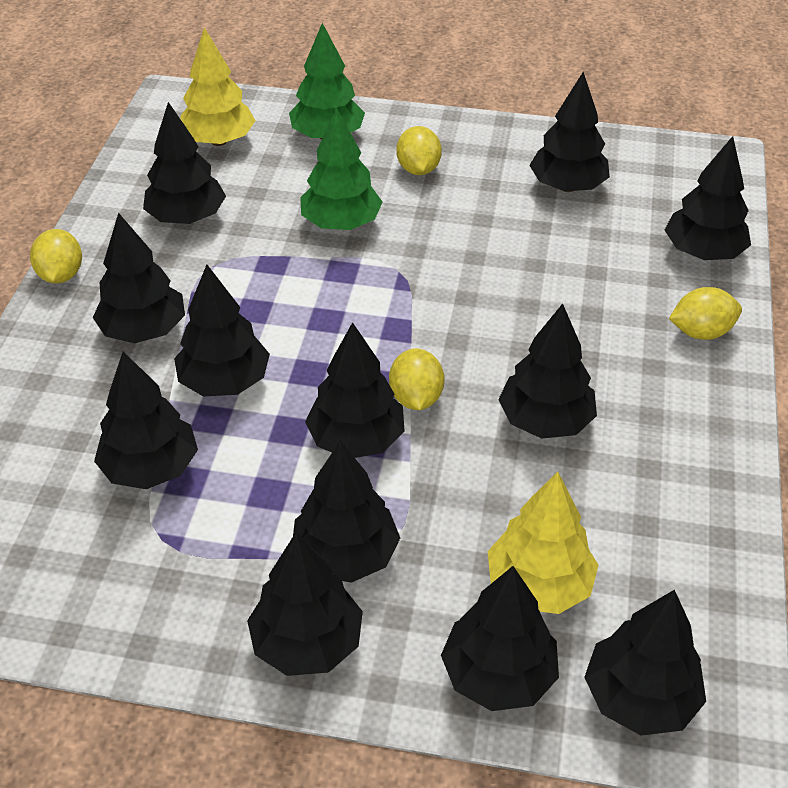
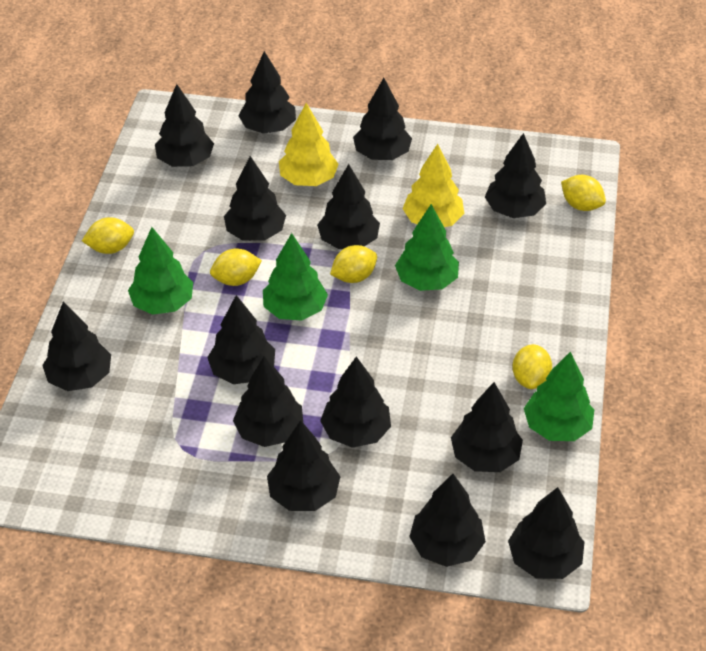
black tree: [93,213,185,343] [94,352,198,489] [143,102,226,224] [174,265,270,396] [247,532,363,676] [293,441,400,583] [305,322,405,458] [441,566,559,711] [498,304,597,439] [529,72,610,192] [584,589,706,735] [665,136,751,260] = 12 -> [42,302,111,391] [155,84,214,167] [207,295,275,384] [224,156,286,241] [233,356,303,447] [238,51,296,134] [267,420,340,511] [317,164,380,249] [320,356,391,448] [353,78,412,160] [409,474,486,567] [451,382,523,472] [485,133,546,218] [508,487,584,579] = 14
green tree: [289,23,365,140] [300,108,383,230] = 2 -> [128,227,193,315] [263,233,328,321] [395,204,459,291] [524,351,594,441] = 4
yellow lemon: [30,229,82,283] [389,348,444,410] [396,126,442,175] [669,287,742,340] = 4 -> [82,217,134,254] [210,249,262,286] [330,245,377,283] [512,344,552,389] [561,175,606,211] = 5

